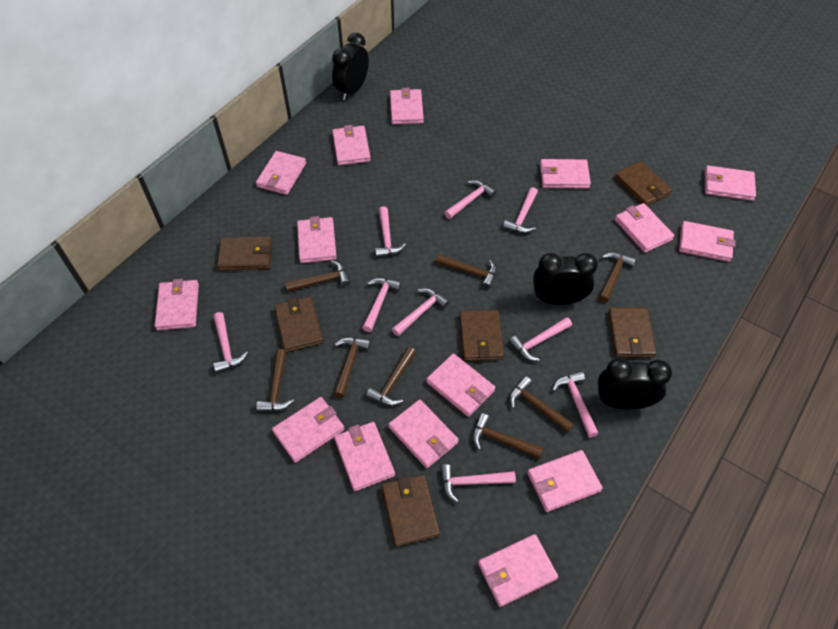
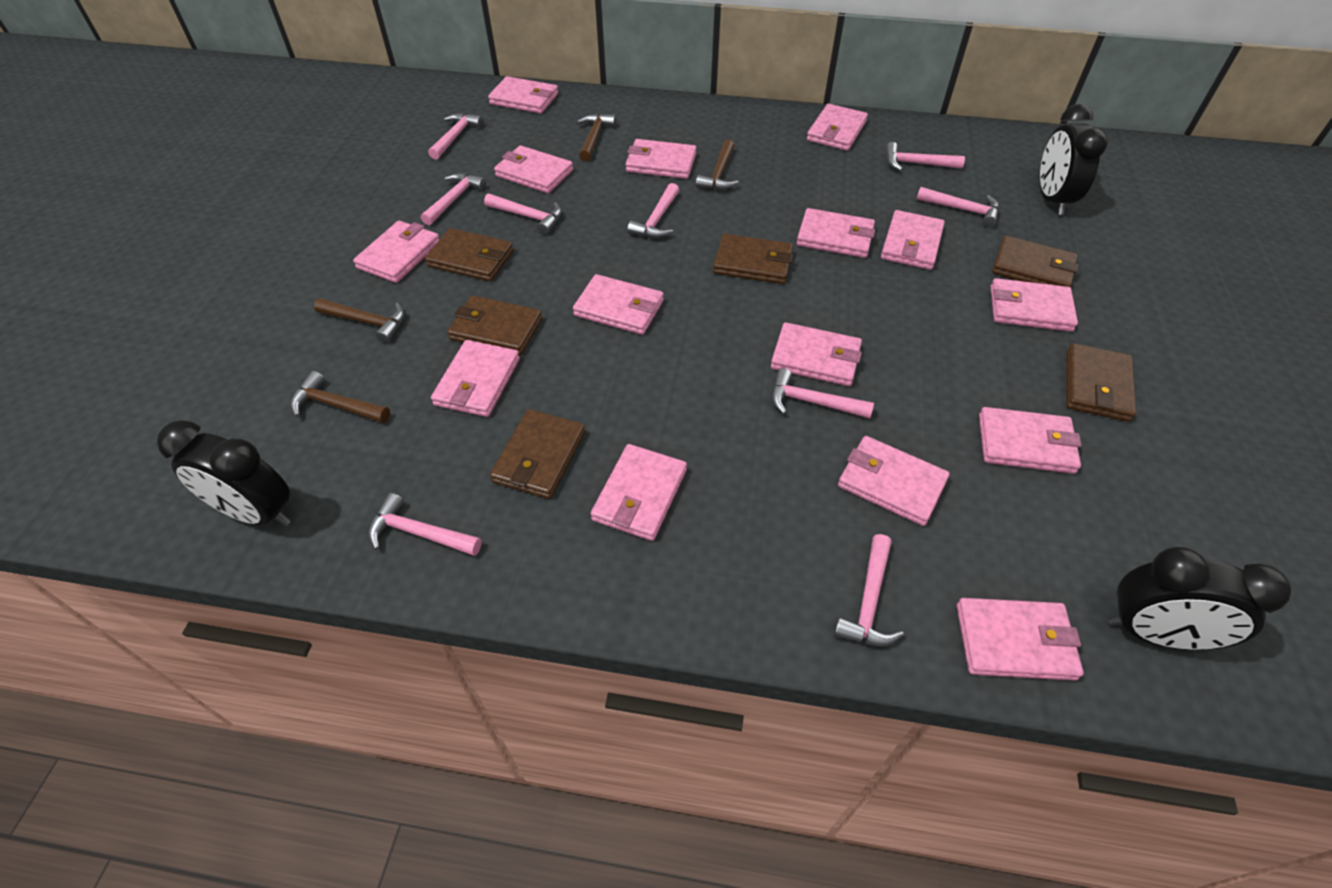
brown hammer: [256,349,294,412] [285,260,350,292] [334,338,371,398] [366,347,416,406] [436,254,497,289] [472,413,543,459] [509,376,574,433] [599,252,636,303] = 8 -> [290,371,390,423] [314,298,404,343] [577,114,616,161] [696,139,739,190] = 4

